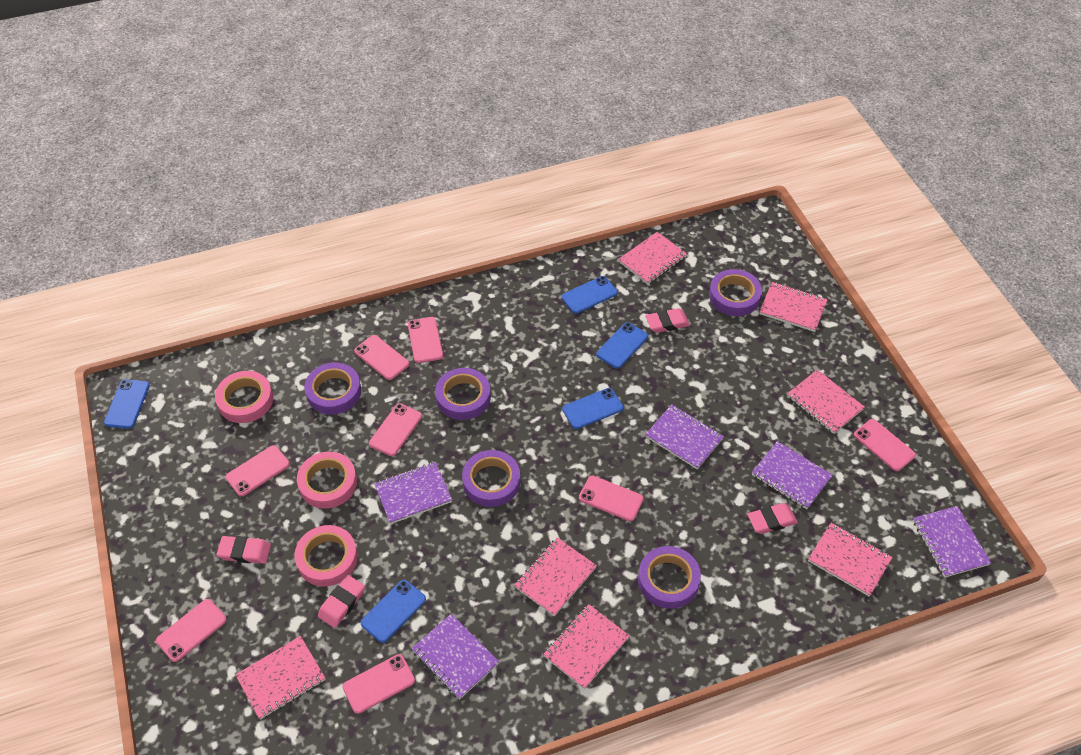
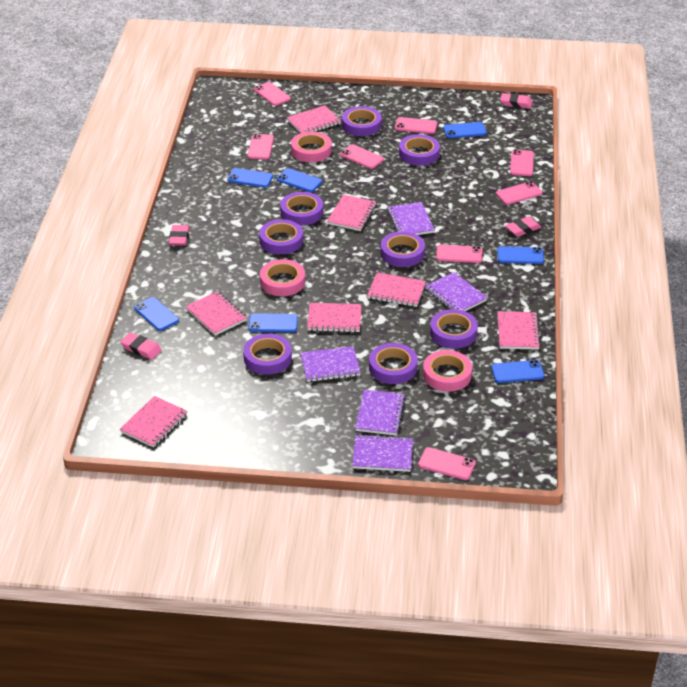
blue phone: [104,379,150,429] [360,580,426,643] [561,276,618,314] [562,388,623,429] [596,322,648,369] = 5 -> [134,297,179,331] [227,168,273,188] [249,313,298,332] [277,168,322,192] [443,122,487,138] [491,360,544,383] [497,246,544,264] = 7
purple tape: [304,362,361,415] [435,368,491,420] [462,450,520,507] [638,546,701,609] [709,269,762,316] = 5 -> [243,334,292,374] [259,219,303,254] [280,192,323,225] [342,106,382,136] [369,343,418,384] [381,231,425,267] [399,134,440,166] [430,309,478,349] = 8

